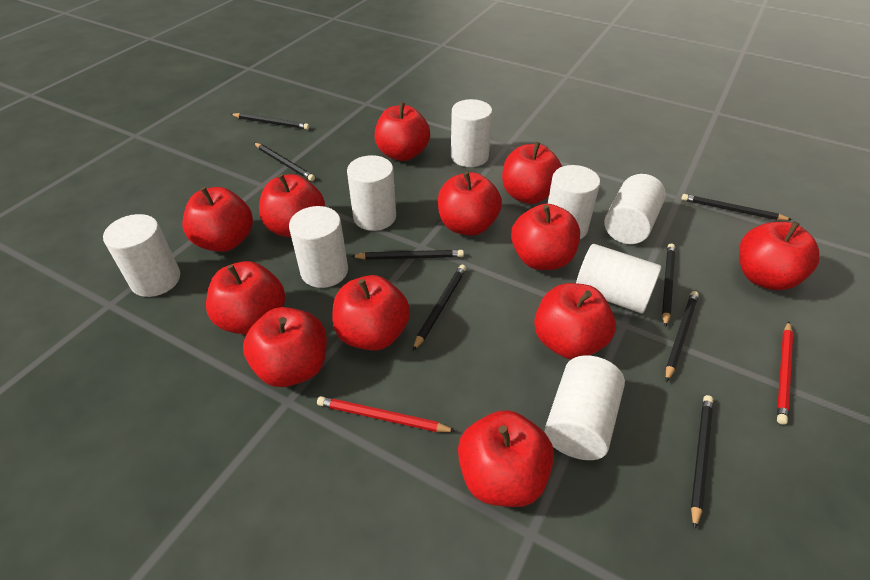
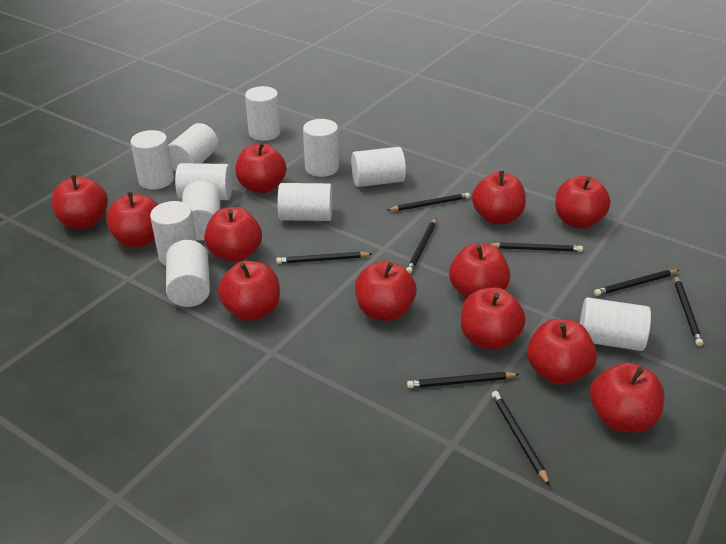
red pencil: [317,396,455,432] [777,321,793,425] = 2 -> none = 0
white cylinder: [103,214,180,297] [289,206,348,288] [347,155,396,231] [451,99,492,167] [544,355,625,460] [548,165,600,239] [576,244,661,313] [604,174,666,244] = 8 -> [130,130,174,189] [150,201,197,266] [166,240,210,307] [168,123,218,171] [175,163,232,200] [182,181,220,241] [245,86,281,141] [278,183,332,221] [303,119,339,177] [351,147,406,187] [580,297,651,351] = 11

